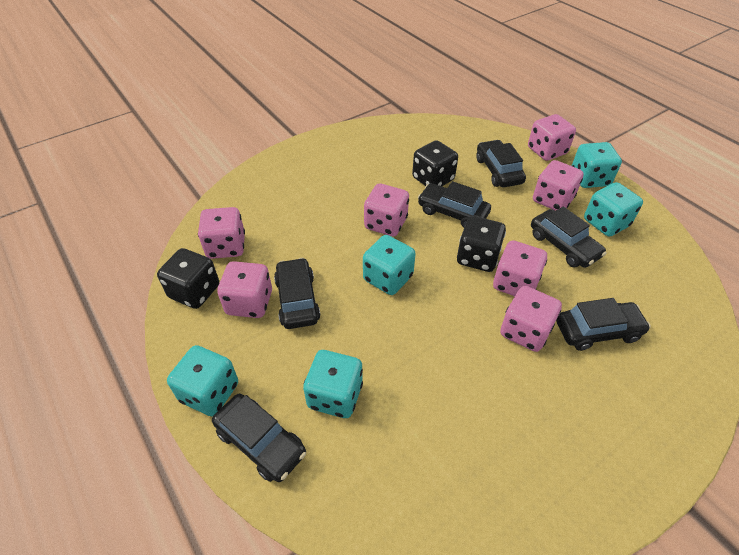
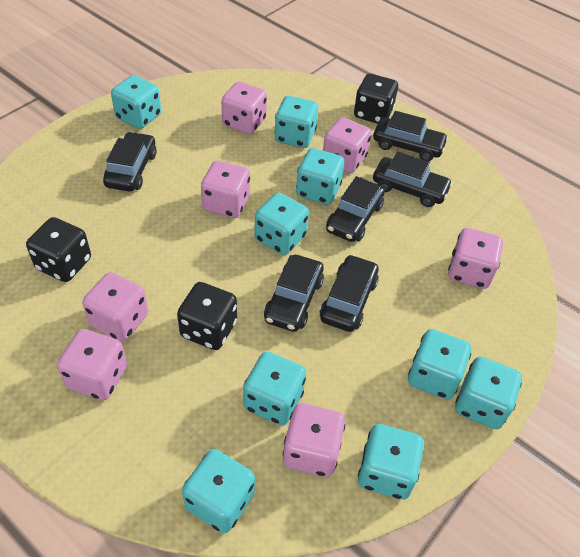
turquoise dice: [167,345,238,416] [303,350,363,418] [363,235,416,295] [572,142,622,188] [584,182,643,237] = 5 -> [111,75,161,129] [182,449,255,533] [243,352,306,425] [254,193,309,255] [274,96,318,148] [296,148,344,205] [358,424,424,500] [408,329,471,400] [455,356,522,429] = 9

